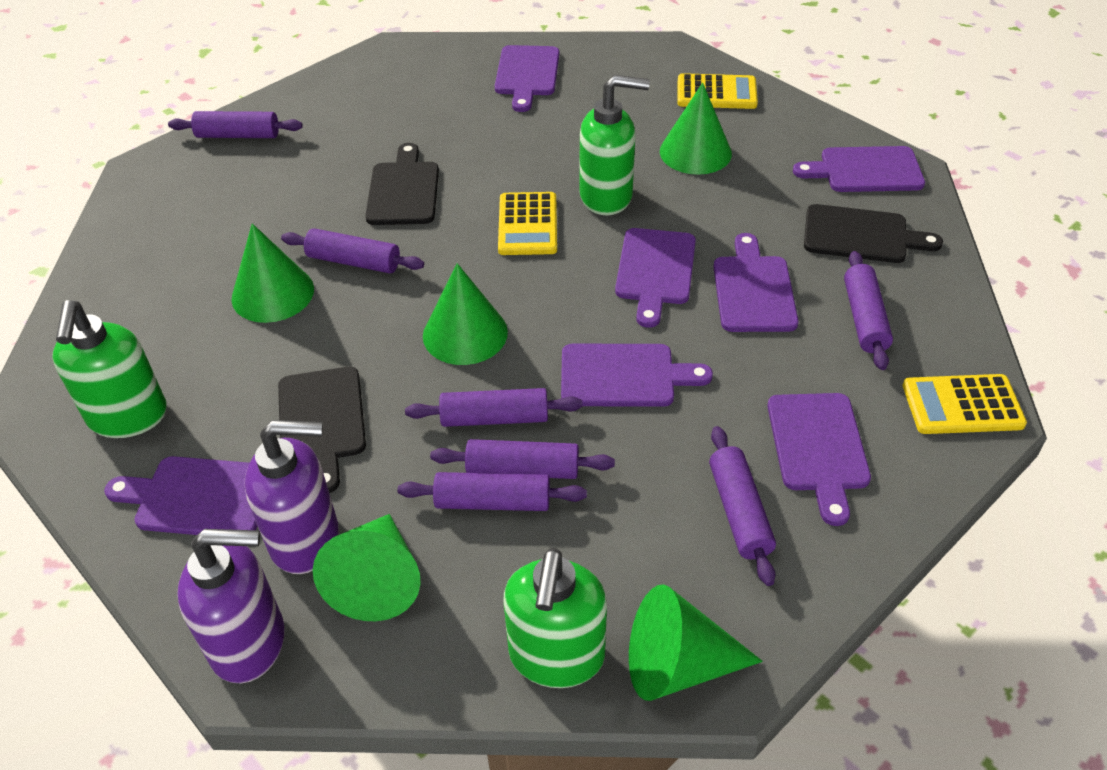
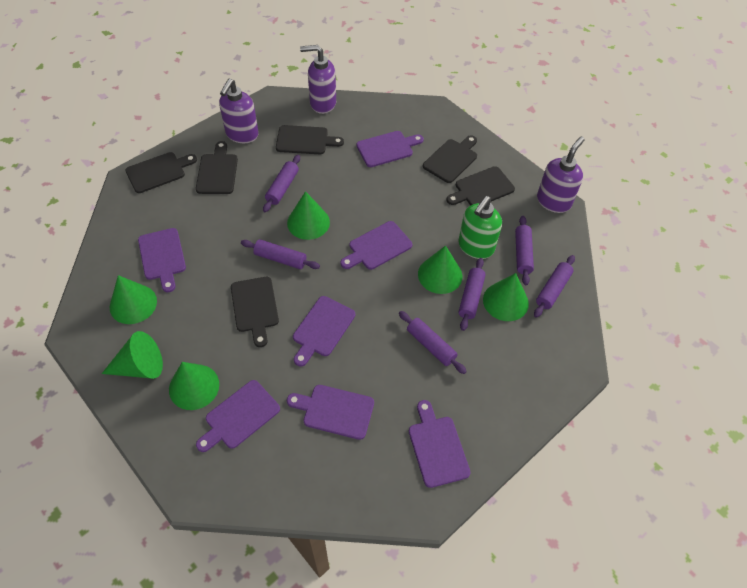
black cutting board: [278,367,366,493] [365,143,439,225] [804,204,943,263] = 3 -> [125,152,197,193] [196,141,238,194] [231,277,279,347] [276,125,344,154] [423,135,477,183] [446,166,515,206] = 6
green cone: [231,223,314,323] [312,514,421,621] [423,263,508,365] [629,584,763,701] [660,83,732,175] = 5 -> [102,331,163,379] [110,275,157,324] [169,362,219,410] [287,191,330,240] [418,246,462,294] [483,273,529,321] = 6
green soap dispenser: [52,300,167,438] [503,548,607,688] [580,75,650,215] = 3 -> [458,196,502,259] = 1
purple rolling pin: [168,111,303,138] [281,228,424,273] [398,472,587,511] [405,388,582,427] [430,439,615,479] [709,426,776,586] [844,251,893,370] = 7 -> [241,239,320,269] [263,155,300,212] [399,311,467,374] [458,258,486,331] [515,216,534,285] [534,255,575,318] = 6
purple soap dispenser: [177,529,285,683] [245,420,339,574] = 2 -> [219,79,259,143] [300,45,336,114] [537,136,585,213] = 3
yellow calculator: [498,192,557,255] [677,73,758,109] [903,374,1027,434] = 3 -> none = 0

